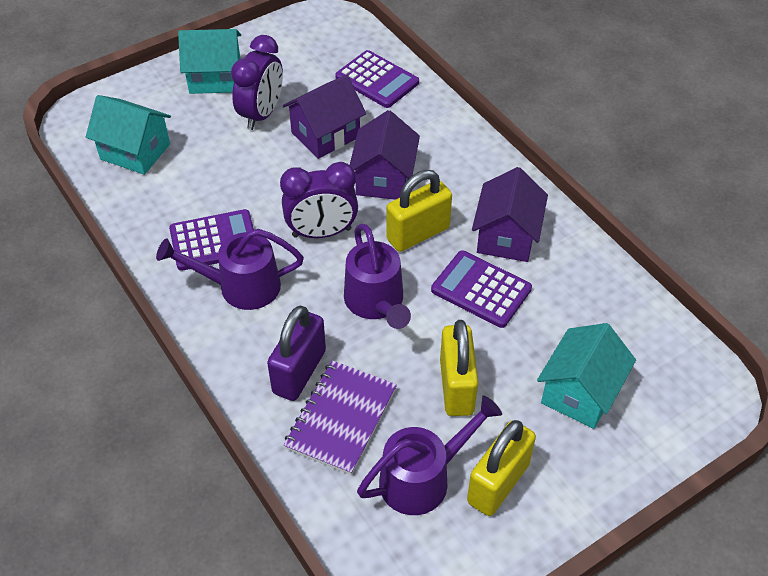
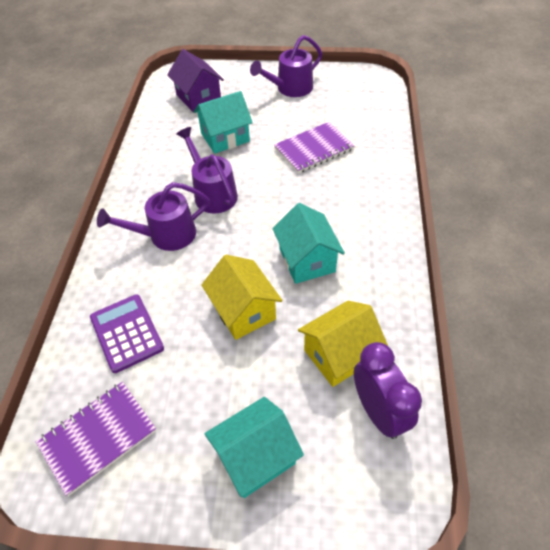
purple calculator: [169,209,254,271] [335,50,419,108] [431,250,532,328] = 3 -> [90,294,164,373] = 1
purple clock: [231,35,283,130] [280,162,358,238] = 2 -> [354,342,422,439] = 1
purple house: [283,75,366,159] [350,110,420,200] [472,167,548,262] = 3 -> [167,49,224,112] = 1
purple notebook: [284,360,397,475] = 1 -> [35,382,156,496] [274,122,355,174] = 2
purple padlock: [267,305,326,401] = 1 -> none = 0
yellow house: none = 0 -> [201,255,283,340] [298,301,388,387] = 2
yellow padlock: [386,170,452,252] [440,320,478,416] [467,420,536,516] = 3 -> none = 0

